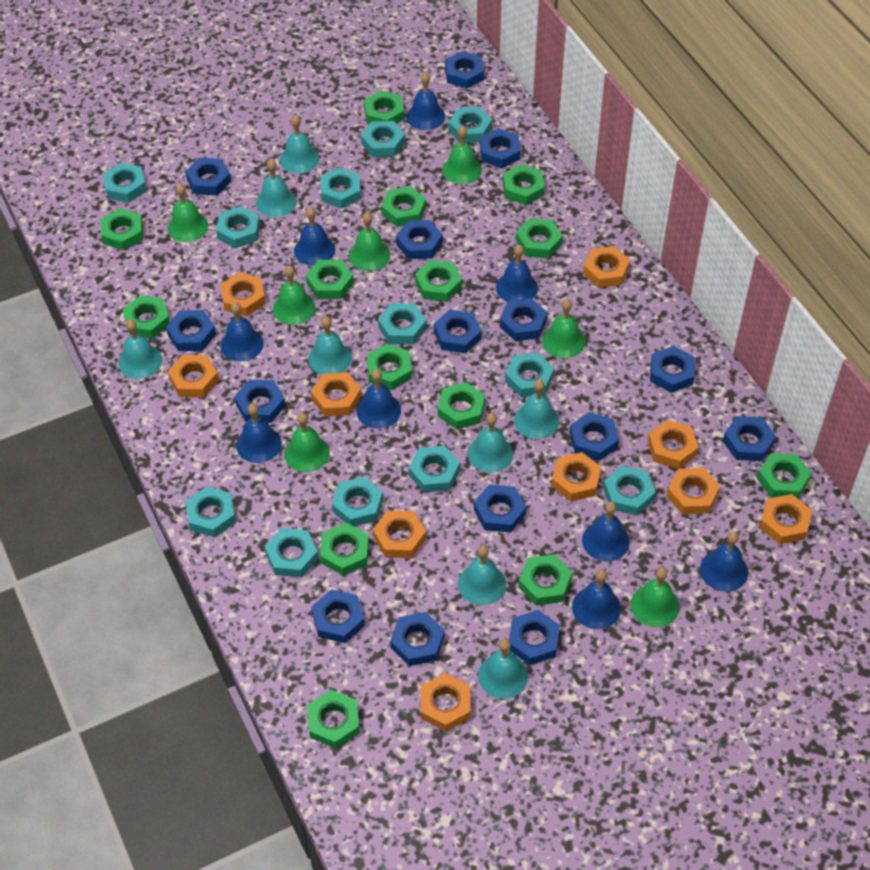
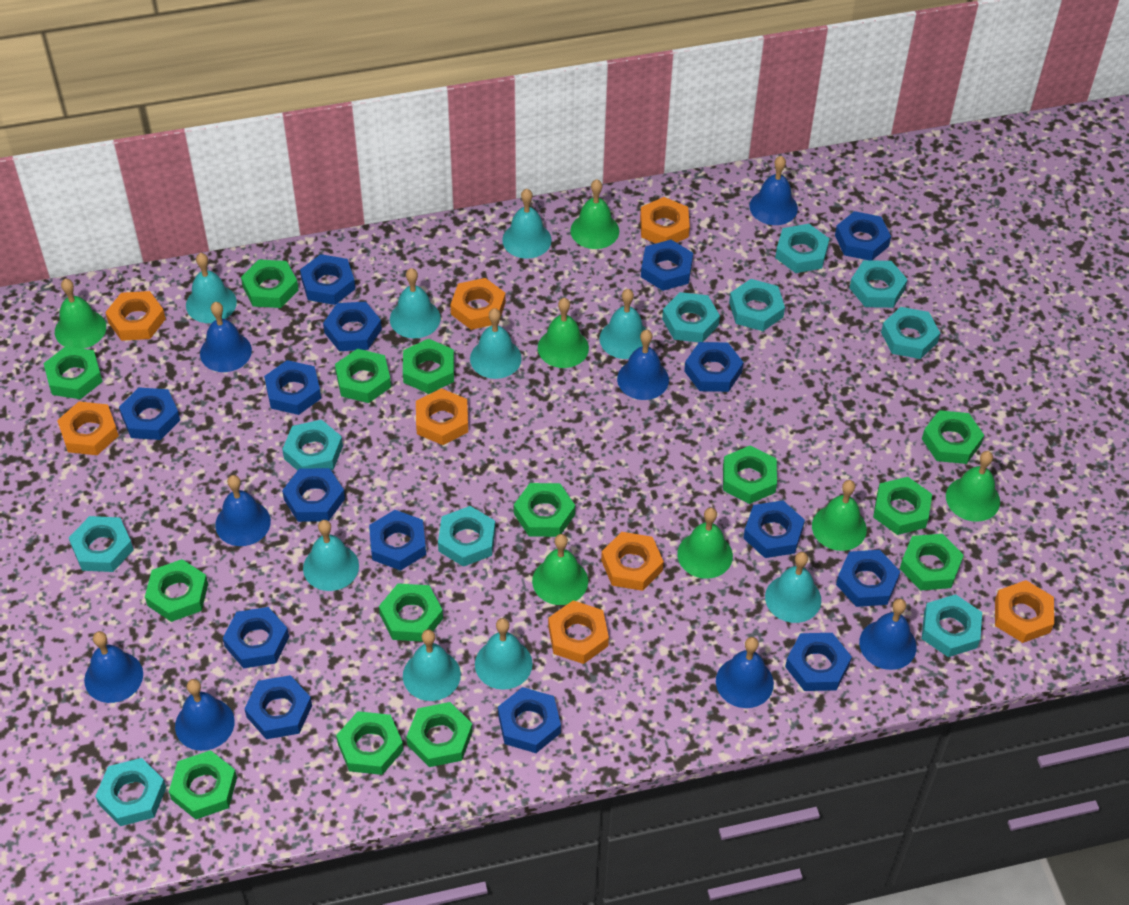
blue bell: [220,302,264,361] [236,403,282,463] [294,207,335,266] [356,369,401,429] [407,72,445,130] [496,245,538,302] [572,569,621,629] [582,502,630,562] [700,531,748,591] = 9 -> [84,631,143,703] [175,679,235,751] [200,302,252,372] [215,475,271,546] [617,330,669,400] [716,637,774,708] [749,156,798,225] [859,599,917,670] = 8
orange nut: [168,355,219,397] [220,273,266,316] [311,372,362,416] [373,511,426,558] [421,673,471,731] [551,452,601,501] [583,246,630,288] [648,420,698,469] [667,468,720,514] [759,494,812,544] = 10 -> [57,402,119,455] [105,291,166,341] [416,388,468,445] [450,278,506,330] [548,600,609,664] [601,532,664,591] [640,197,690,243] [995,580,1054,643] = 8
turquoise bell: [118,320,162,379] [256,159,297,217] [280,115,319,173] [308,316,352,374] [458,545,506,605] [468,413,513,473] [478,639,528,699] [514,379,559,439] = 8 -> [186,253,237,323] [303,520,359,591] [390,268,441,339] [403,629,461,701] [470,308,522,379] [475,618,533,690] [502,189,552,259] [600,289,650,359] [765,552,821,623] = 9
turquoise nut: [103,163,147,203] [186,486,236,537] [216,206,260,248] [265,528,318,577] [320,167,361,209] [332,477,383,526] [361,121,405,157] [378,303,427,344] [409,446,460,493] [449,107,492,143] [505,353,554,397] [603,466,656,515] = 12 -> [69,516,134,572] [95,758,166,826] [282,420,343,471] [438,506,495,567] [662,292,720,342] [729,279,785,331] [775,224,830,273] [849,260,908,308] [881,307,940,359] [922,594,982,657] = 10

